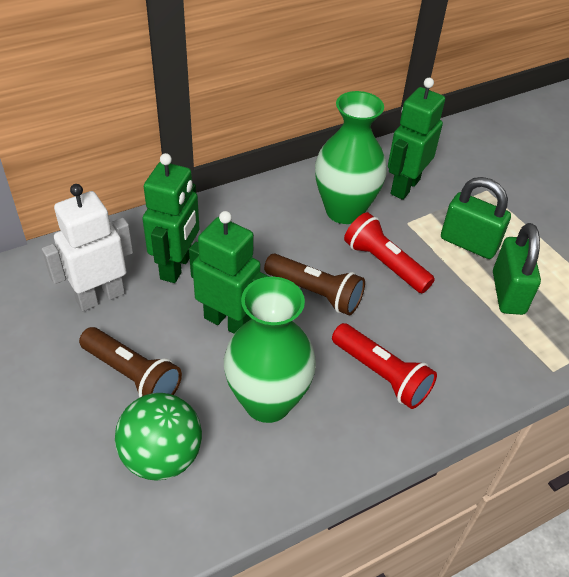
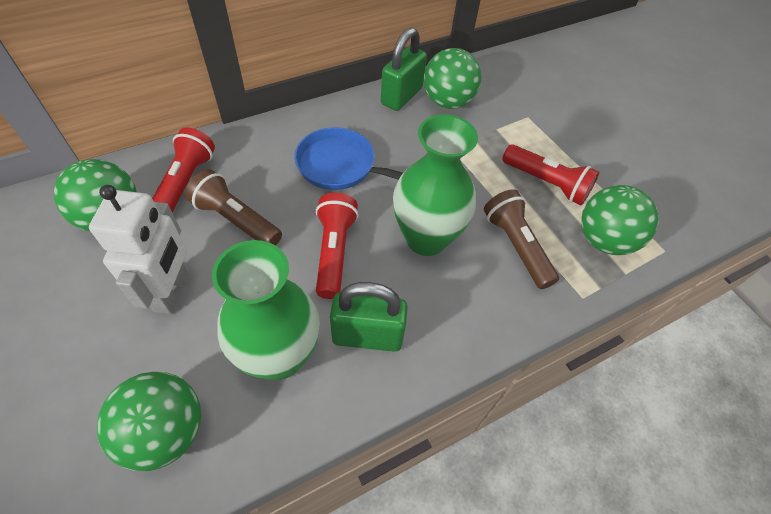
blue pan: none = 0 -> [294,127,403,190] = 1
green ball: [115,393,202,481] = 1 -> [53,159,137,231] [97,372,201,471] [424,48,482,109] [581,185,659,255] = 4
green robot: [142,153,200,283] [189,211,269,334] [388,78,445,200] = 3 -> none = 0
red flashlight: [332,323,437,409] [344,212,435,293] = 2 -> [152,127,215,212] [316,193,359,299] [502,144,599,205] = 3

